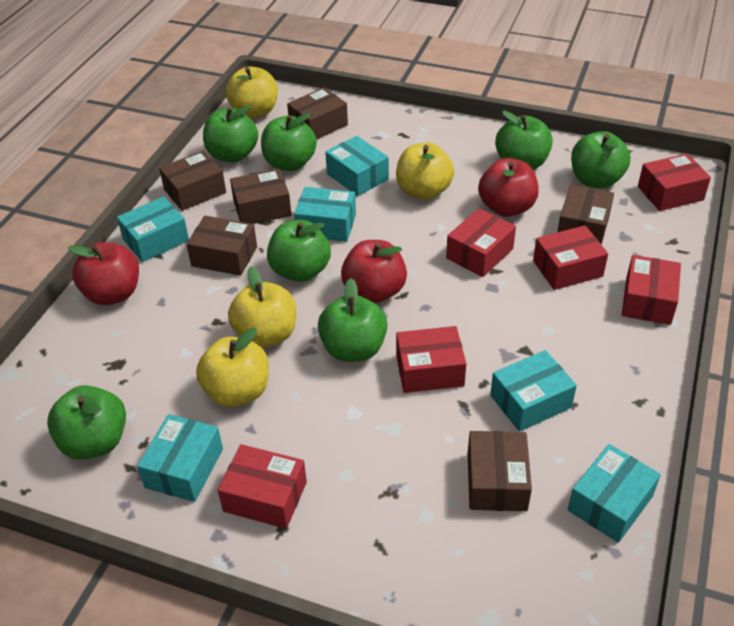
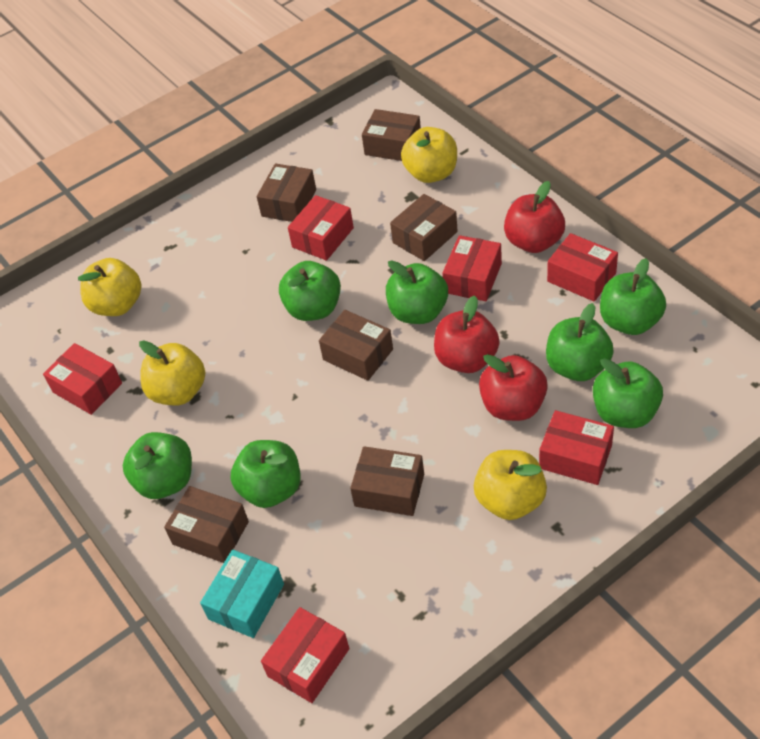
turquoise box: [117,197,189,262] [137,414,223,502] [294,187,356,242] [325,136,389,196] [490,350,577,432] [568,444,661,543] = 6 -> [200,549,284,638] = 1

